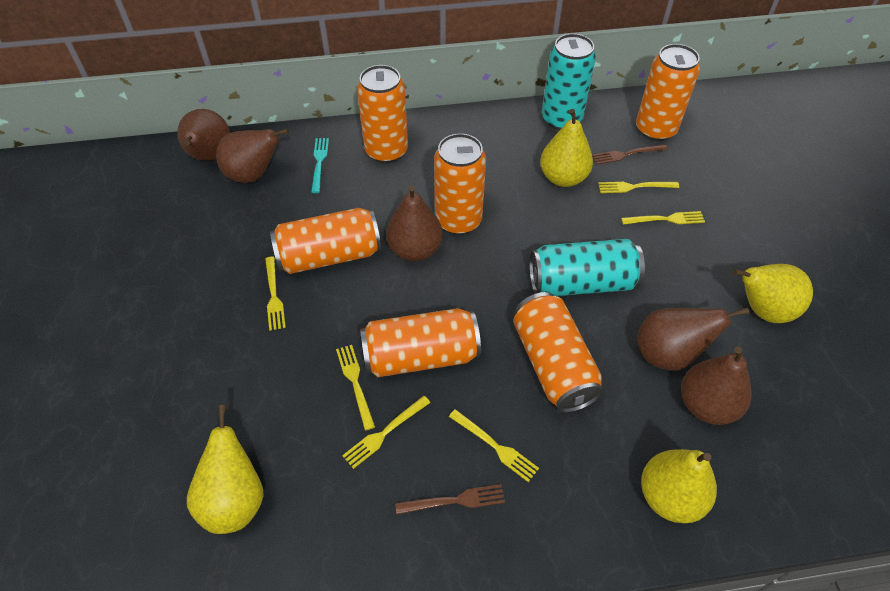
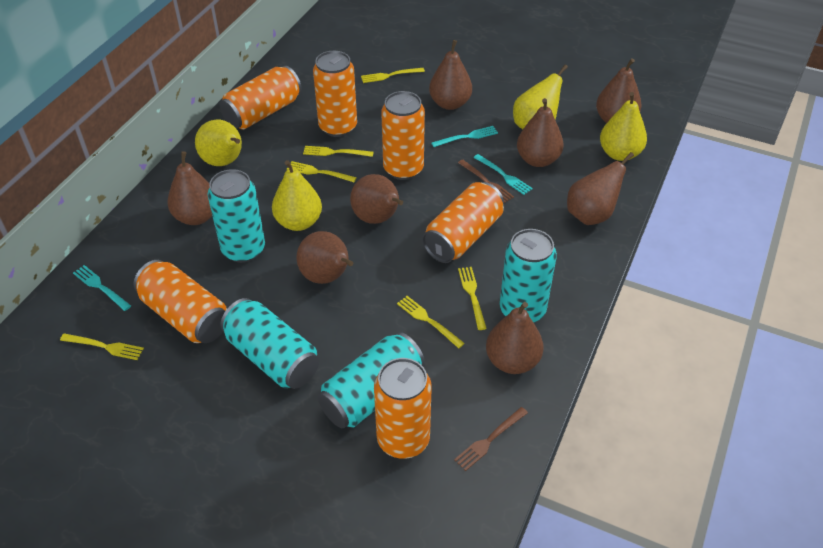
brown pear: [177,109,230,161] [216,128,289,183] [386,185,443,261] [637,307,749,371] [681,347,752,425] = 5 -> [167,151,212,225] [296,231,353,284] [350,174,403,224] [429,40,472,110] [486,302,544,374] [517,98,564,167] [567,152,634,225] [596,58,642,123] = 8
turquoise can: [529,239,645,296] [542,34,596,130] = 2 -> [208,169,265,263] [220,298,319,389] [318,332,425,428] [500,229,557,322] = 4
turquoise fork: [311,138,329,193] = 1 -> [73,265,131,311] [431,126,498,147] [473,154,533,195] = 3

